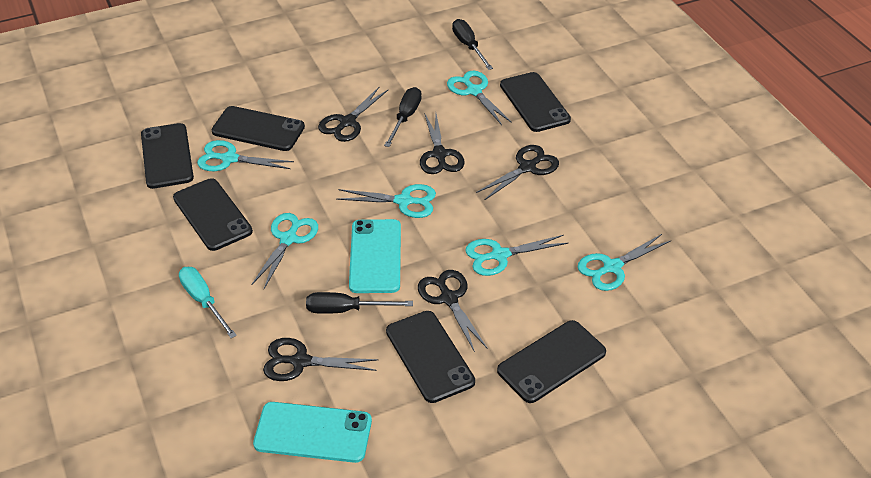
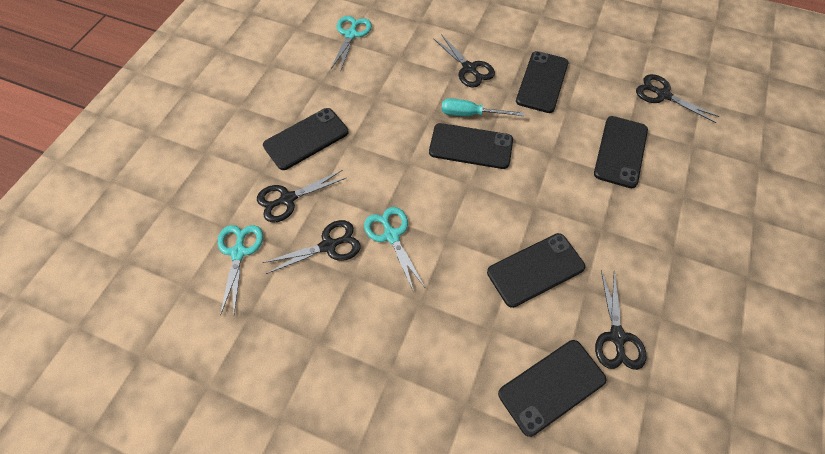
black screwdriver: [306,292,413,314] [384,87,422,147] [452,19,493,70] = 3 -> none = 0
turquoise phone: [253,402,372,463] [349,219,401,293] = 2 -> none = 0
turquoise scissors: [197,140,294,171] [251,213,318,289] [336,184,436,218] [447,71,512,125] [465,235,569,276] [578,234,671,291] = 6 -> [218,225,263,316] [331,16,372,70] [364,207,425,292] = 3

